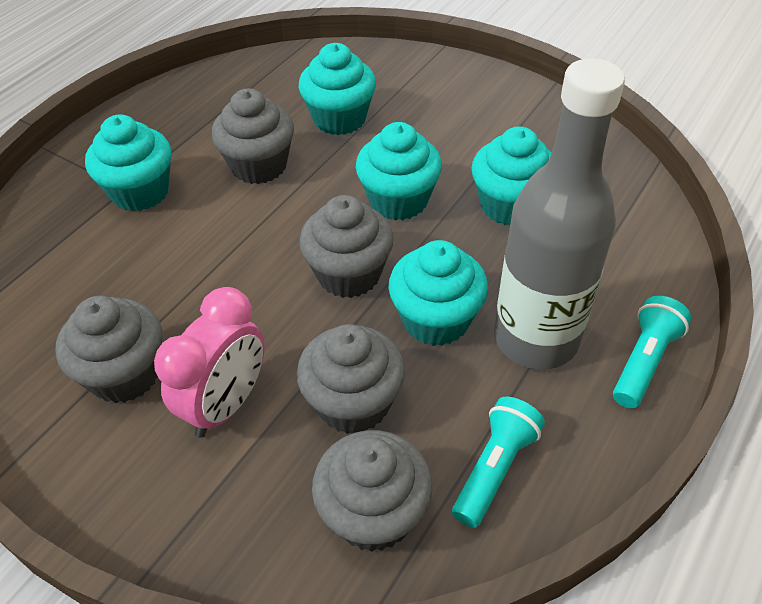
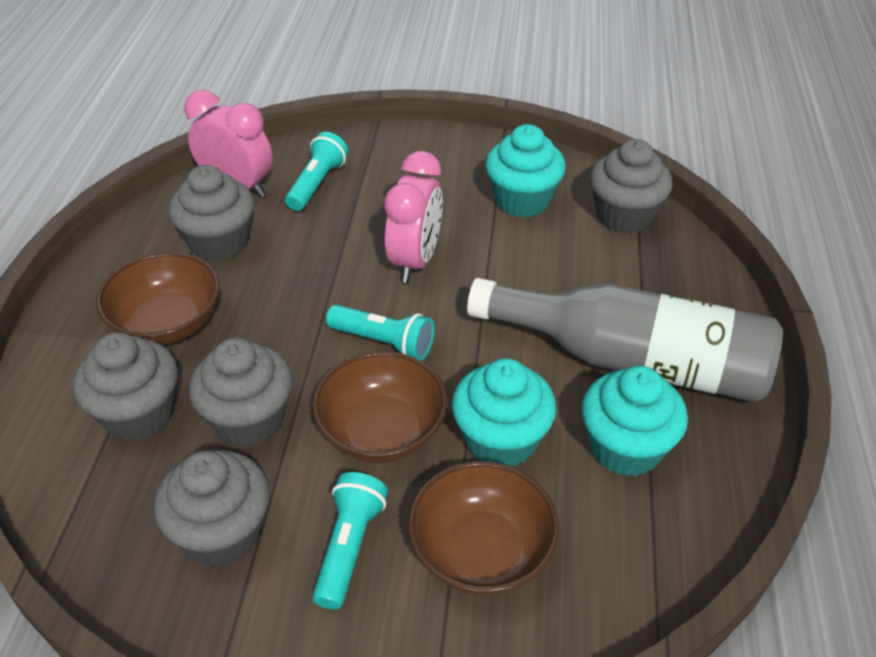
brown bowl: none = 0 -> [96,252,220,345] [312,351,447,463] [408,461,559,595] = 3
pink clock: [154,287,265,438] = 1 -> [184,90,273,197] [384,151,443,283] = 2
turquoise cupcake: [85,114,171,212] [298,43,376,135] [356,122,442,221] [388,240,488,346] [471,127,551,225] = 5 -> [452,358,556,466] [485,124,566,218] [582,366,688,476] = 3
turquoise flashlight: [452,397,545,528] [613,296,691,408] = 2 -> [285,132,348,211] [313,472,388,610] [326,305,435,361] = 3

